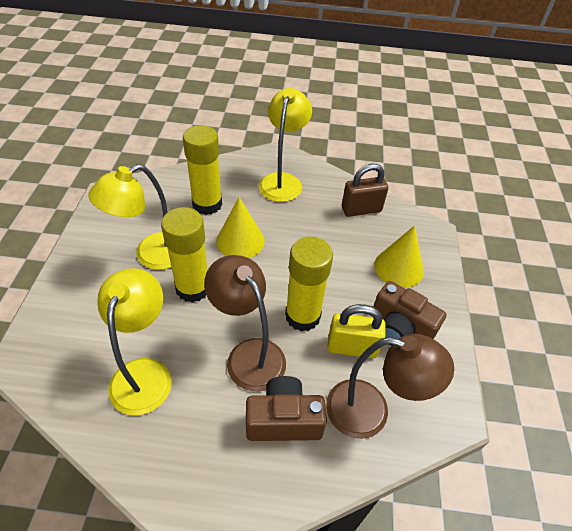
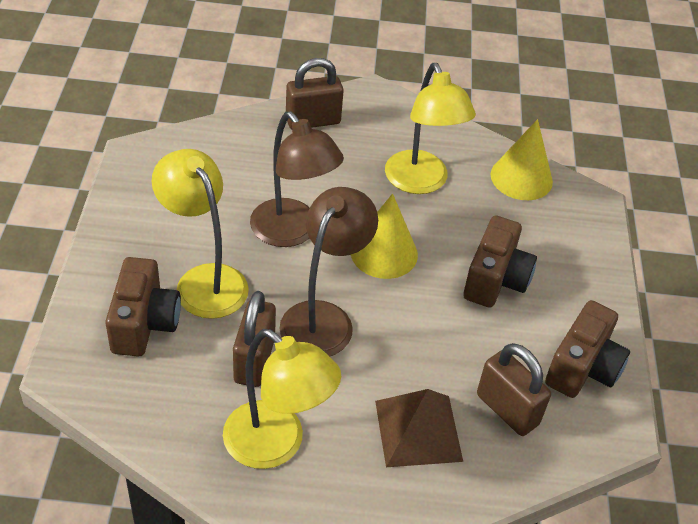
brown camera: [246,376,327,441] [373,281,446,345] = 2 -> [105,257,181,357] [463,215,537,307] [545,300,630,398] = 3
brown padlock: [342,164,389,217] = 1 -> [233,291,276,387] [286,58,344,129] [477,343,551,436] = 3
brown pyramid: none = 0 -> [375,389,463,467] = 1
yellow glue stick: [161,207,208,303] [183,125,222,215] [285,237,333,331] = 3 -> none = 0
yellow padlock: [327,304,386,358] = 1 -> none = 0

